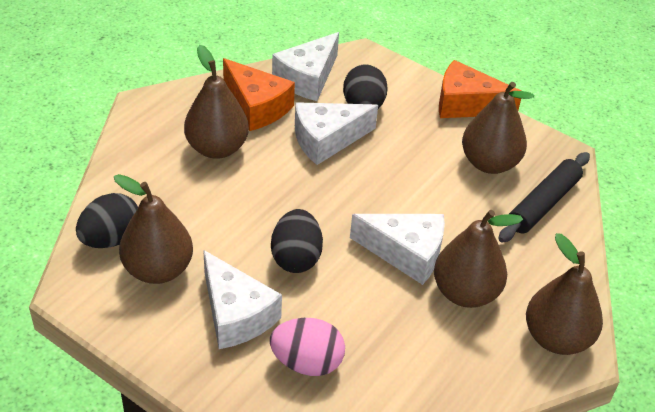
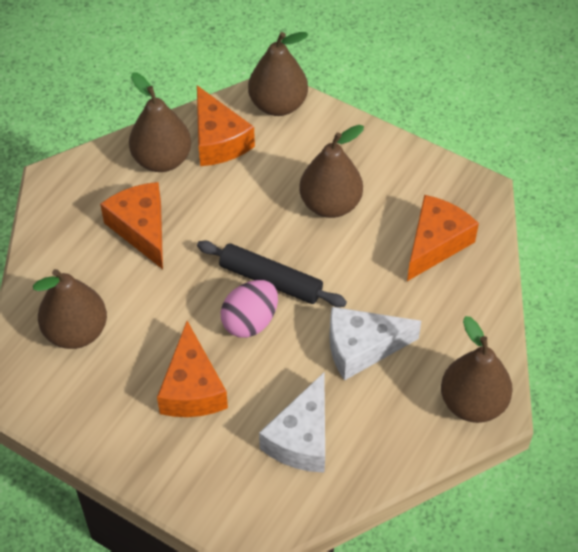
black egg: [76,193,138,248] [271,209,323,273] [343,64,387,109] = 3 -> none = 0
orange cheese: [223,58,295,131] [439,60,521,118] = 2 -> [100,182,163,269] [157,321,228,417] [197,85,255,166] [407,195,479,281] = 4
white cheese: [203,250,282,349] [272,32,339,101] [295,102,378,165] [350,214,445,285] = 4 -> [259,373,325,473] [329,307,421,381] = 2

